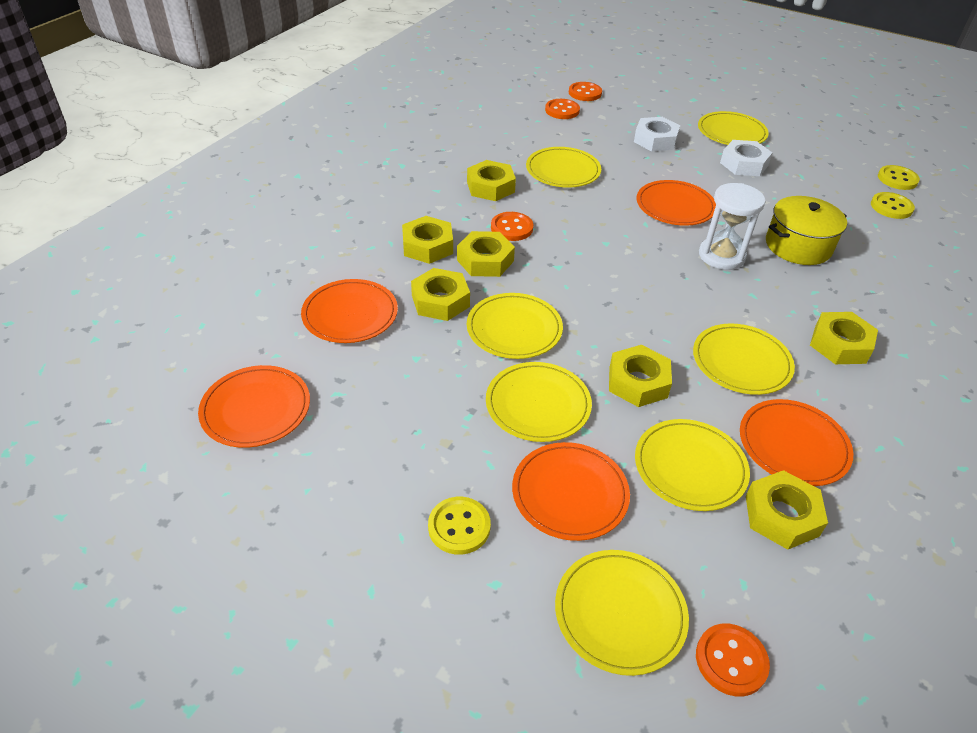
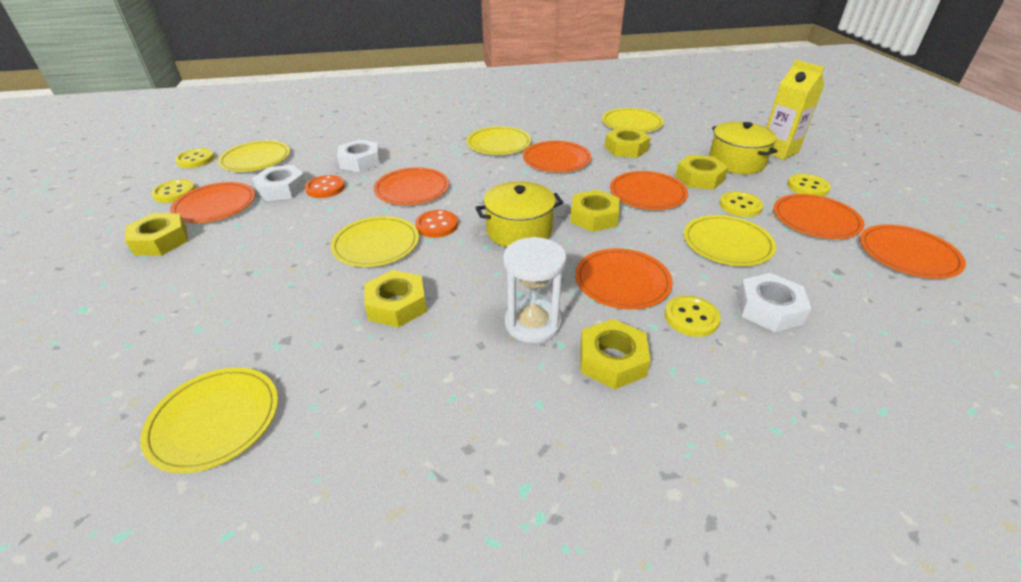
orange button: [491,212,533,241] [545,99,580,119] [569,82,602,101] [696,624,770,697] = 4 -> [305,175,345,198] [415,210,458,238] = 2
orange plate: [198,365,310,448] [301,279,398,343] [512,442,630,541] [637,180,716,226] [740,399,853,486] = 5 -> [170,182,255,223] [374,167,449,205] [523,141,592,172] [575,248,673,309] [610,171,688,210] [773,194,865,239] [860,224,966,279] = 7
white nut: [634,117,680,151] [720,140,772,176] = 2 -> [252,165,306,201] [337,139,380,172] [737,273,811,332] = 3
yellow button: [428,497,491,555] [871,192,915,219] [878,165,920,190] = 3 -> [151,179,196,203] [175,148,215,168] [664,296,721,337] [719,191,763,217] [787,174,831,196] = 5
yellow carton: none = 0 -> [766,60,825,160] = 1
yellow nut: [402,216,453,264] [411,268,470,321] [457,231,515,277] [467,160,516,201] [609,345,672,407] [746,470,828,550] [810,312,878,364] = 7 -> [125,213,188,255] [364,270,427,328] [570,190,620,232] [580,319,651,389] [605,128,651,158] [675,155,728,190] = 6
yellow plate: [467,293,563,359] [486,362,592,442] [526,147,601,188] [555,550,689,676] [635,419,750,511] [693,324,795,395] [698,111,769,145] = 7 -> [140,367,278,473] [218,141,290,172] [330,216,419,267] [466,126,531,155] [602,108,664,133] [684,215,776,266] = 6
yellow pot: [766,196,847,265] = 1 -> [475,181,563,247] [709,122,777,174] = 2

